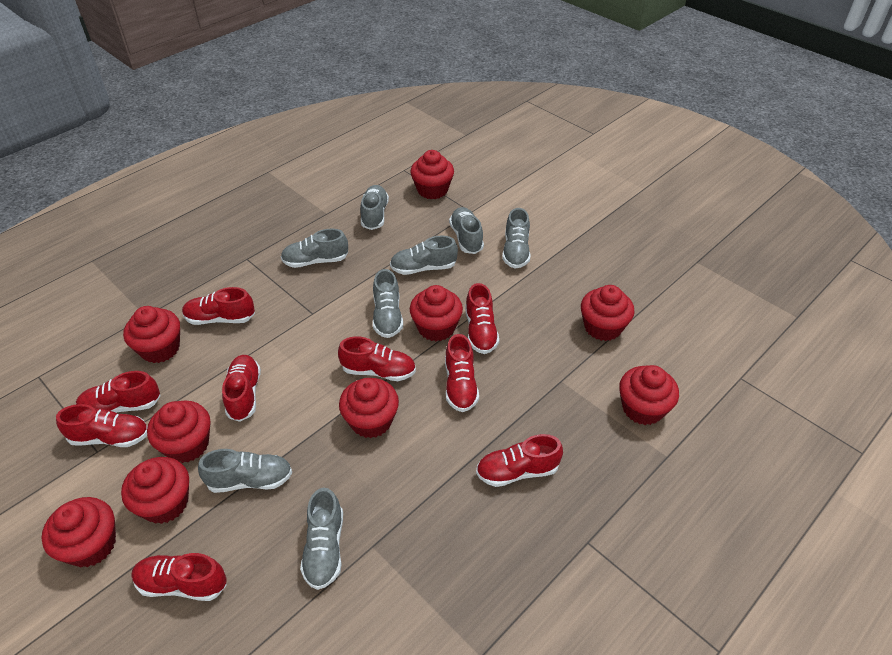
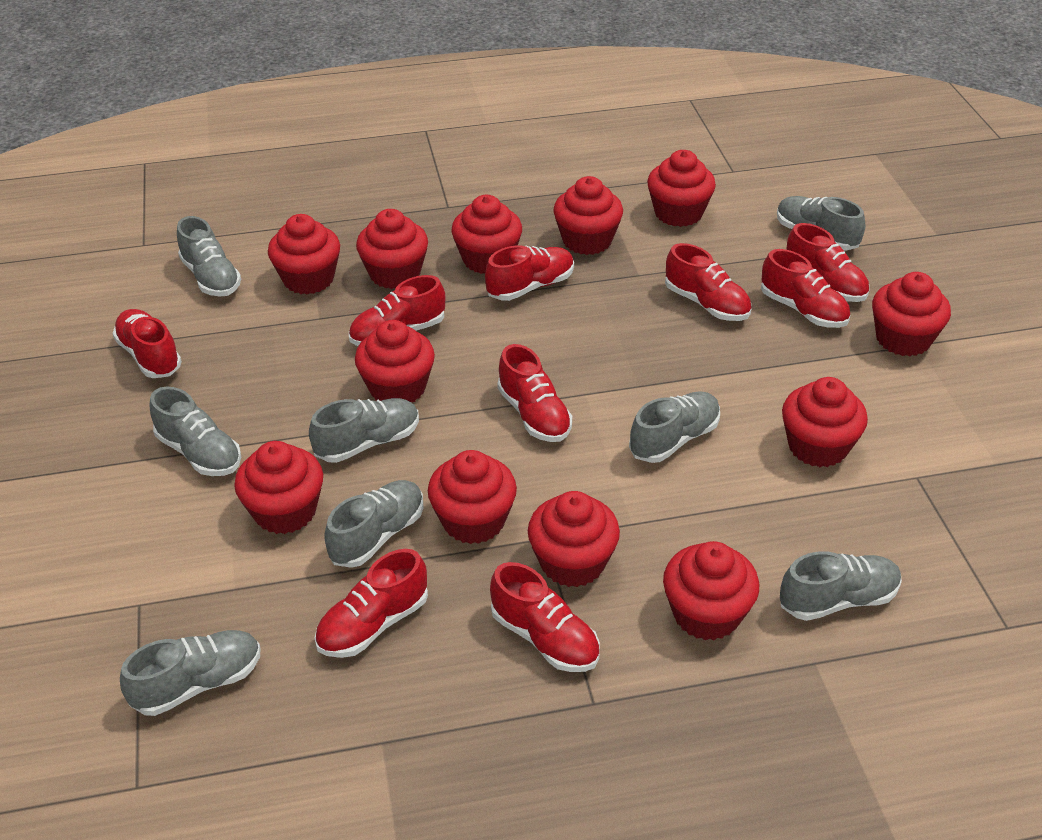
red cupcake: [42,497,116,567] [121,457,189,524] [123,306,180,363] [147,401,211,463] [339,378,399,438] [410,285,463,341] [411,150,454,199] [581,285,635,341] [619,365,679,425] = 9 -> [234,441,323,534] [268,214,340,294] [355,320,435,402] [356,209,428,289] [428,450,517,544] [451,195,522,274] [528,491,620,587] [553,176,623,255] [647,150,716,227] [663,541,759,640] [782,377,868,467] [872,272,951,356] = 12

